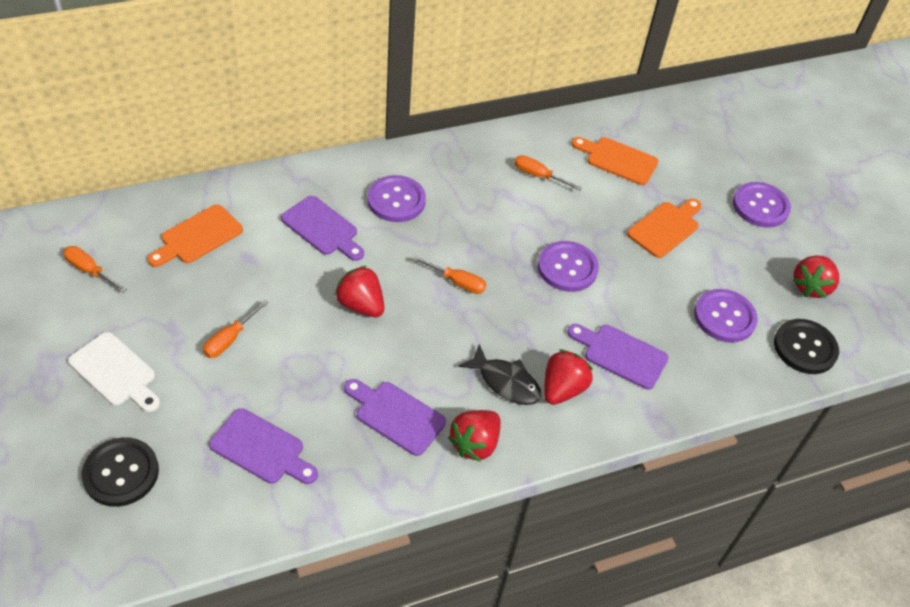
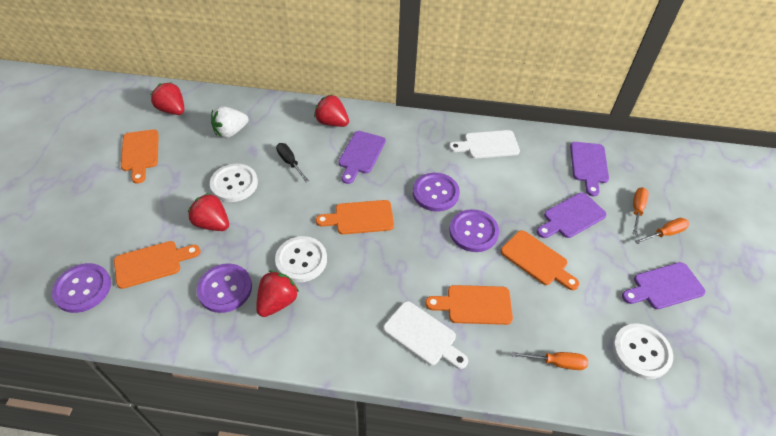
black button: [82,437,159,507] [774,319,839,374] = 2 -> none = 0
black fish: [458,344,542,405] = 1 -> none = 0
black screwdriver: none = 0 -> [276,143,309,182] = 1
orange cutting board: [148,204,243,267] [571,137,658,185] [627,199,702,258] = 3 -> [114,241,200,289] [121,129,159,184] [316,200,394,235] [425,285,513,325] [501,230,579,290] = 5
orange screwdriver: [63,246,127,293] [203,300,268,358] [412,256,486,294] [514,155,582,191] = 4 -> [511,352,588,370] [633,187,649,235] [635,218,689,244] = 3
white button: none = 0 -> [210,164,258,202] [275,236,327,282] [613,323,673,379] = 3
white cutting board: [68,332,160,412] = 1 -> [383,301,468,369] [449,130,520,159] = 2
white strawberry: none = 0 -> [211,106,248,138] = 1

